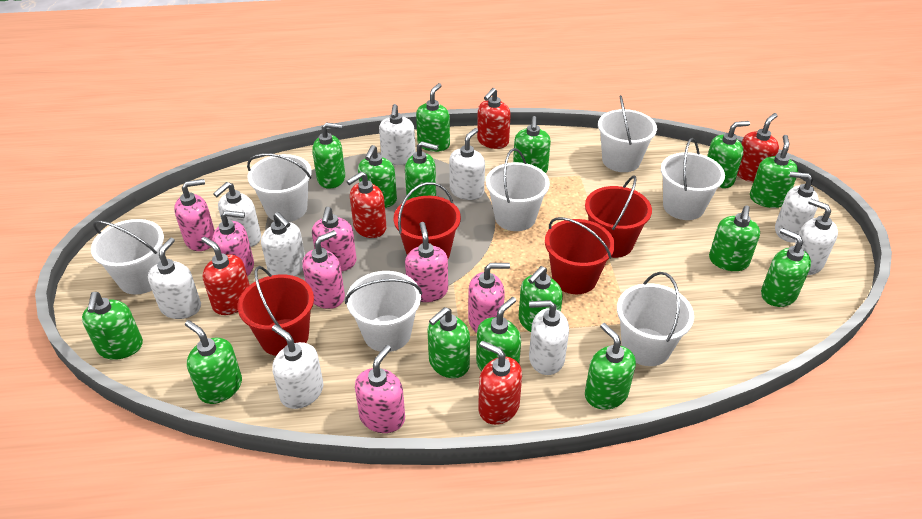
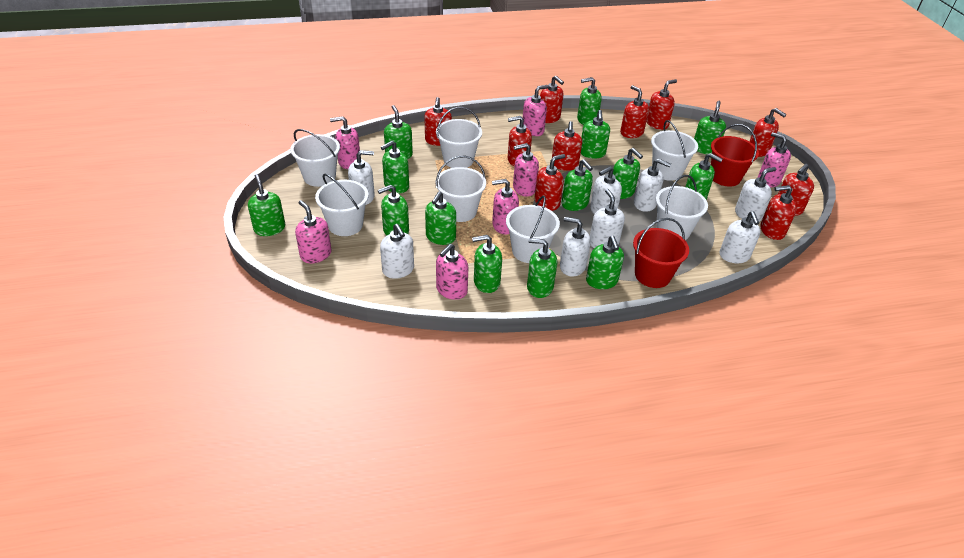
green soap dispenser: [82,292,143,360] [185,320,242,404] [312,122,345,189] [358,145,397,208] [405,141,438,200] [416,83,450,152] [427,307,470,378] [476,297,521,372] [513,116,551,173] [519,266,563,332] [585,323,636,410] [707,121,750,188] [709,206,760,271] [750,135,798,208] [761,228,811,307] = 15 -> [248,174,285,236] [378,185,409,236] [381,141,409,193] [384,105,413,159] [425,191,456,245] [472,235,502,293] [527,238,557,298] [562,159,593,211] [577,77,602,125] [581,110,610,159] [586,236,624,289] [613,148,643,199] [685,153,723,199] [694,101,726,154] = 14
red bucket: [238,266,314,356] [394,182,461,259] [545,217,615,294] [585,176,652,258] = 4 -> [633,218,689,288] [711,124,759,187] = 2
red soap dispenser: [201,237,250,315] [346,172,386,238] [477,88,511,149] [478,340,522,425] [737,113,779,183] = 5 -> [424,97,452,146] [508,116,532,167] [534,154,565,211] [540,76,564,123] [552,121,582,171] [620,85,649,138] [646,79,677,130] [749,108,786,157] [760,185,797,240] [778,164,814,216] = 10
white soap dispenser: [148,237,201,319] [213,182,261,247] [261,212,305,276] [272,325,323,409] [379,104,416,165] [449,128,485,200] [529,300,569,375] [775,172,819,243] [794,199,838,275] = 9 -> [348,150,375,205] [380,224,414,279] [560,217,591,277] [590,166,622,214] [590,189,625,248] [634,159,671,212] [719,211,761,263] [735,167,776,222] = 8

